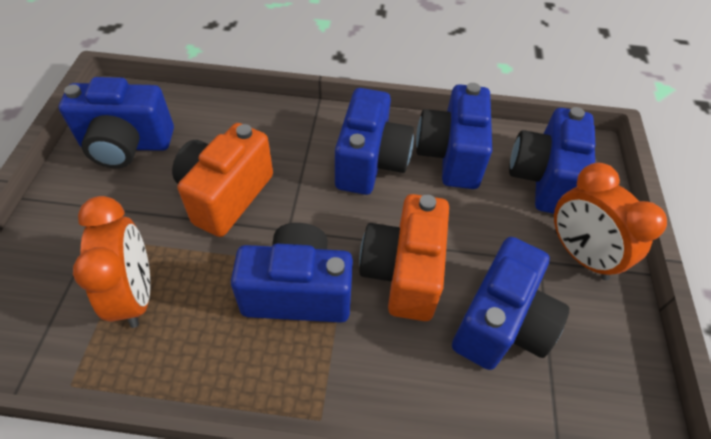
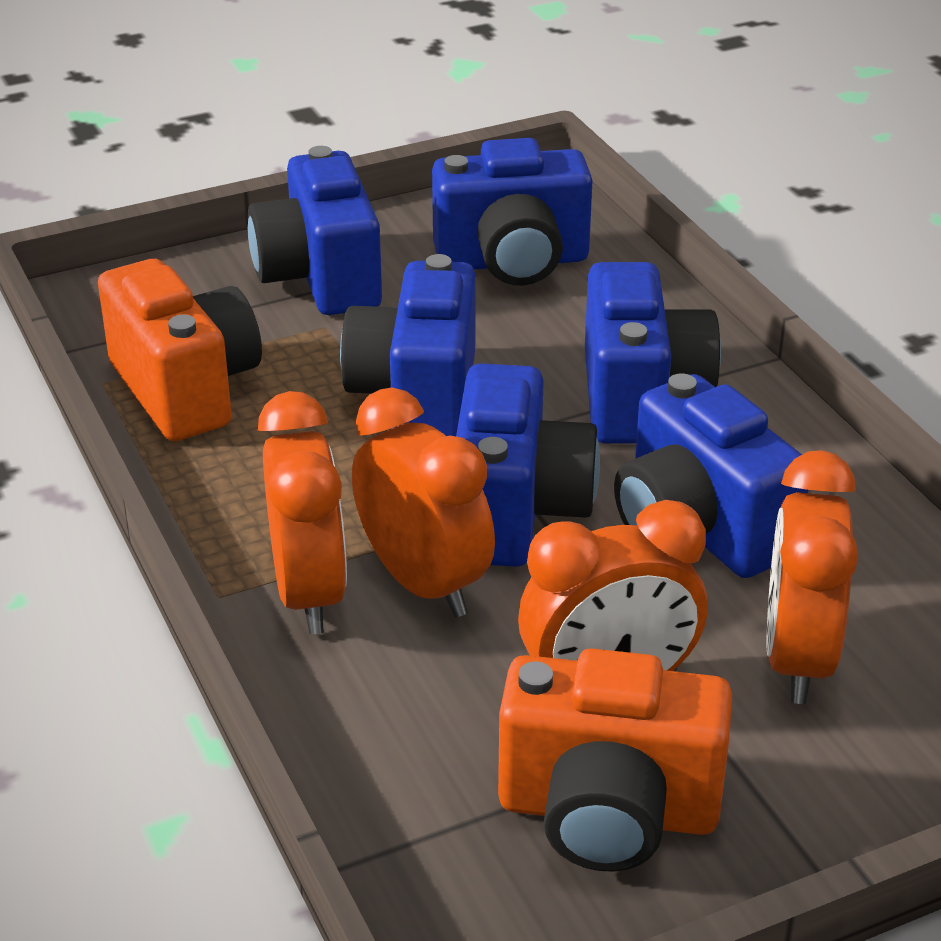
orange clock: [73,196,151,328] [554,163,667,280] = 2 -> [258,391,347,634] [352,387,495,617] [518,500,707,672] [767,450,858,704] = 4

